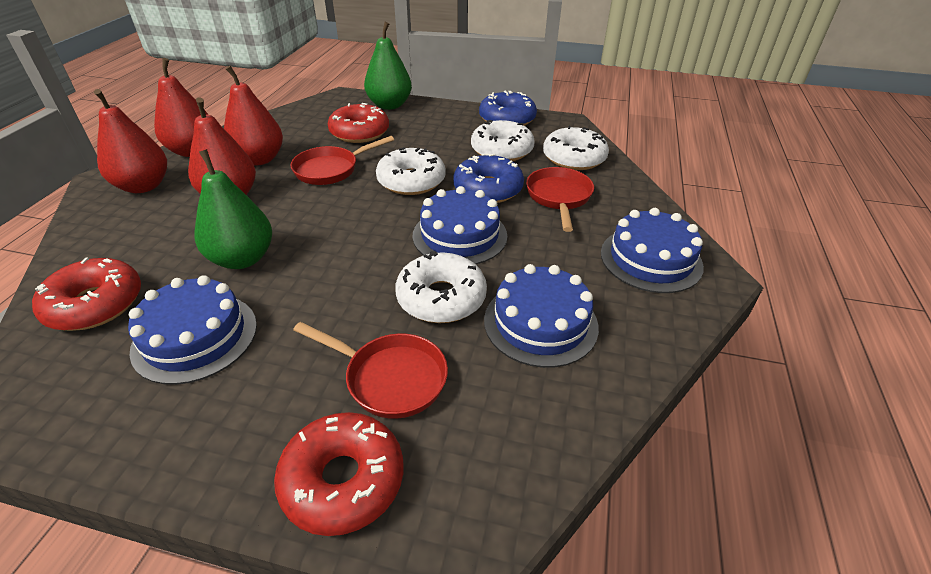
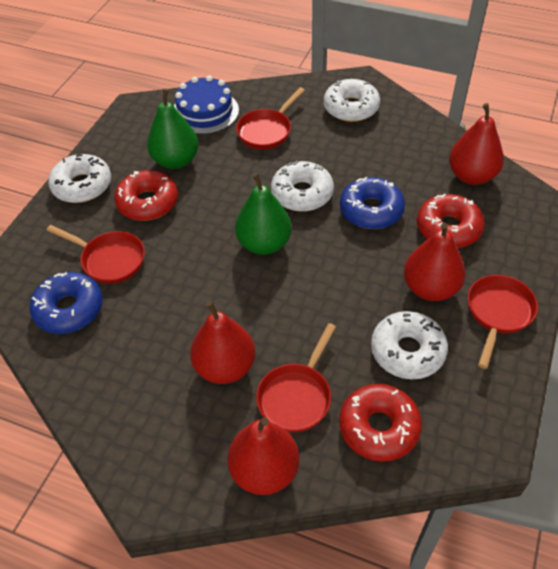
blue cake: [128,275,257,385] [413,186,507,264] [484,264,599,368] [601,208,704,293] = 4 -> [174,75,239,134] = 1
red pan: [290,136,394,185] [293,322,448,419] [526,167,594,232] = 3 -> [47,225,145,284] [236,87,305,150] [256,323,336,433] [468,275,538,369] = 4

